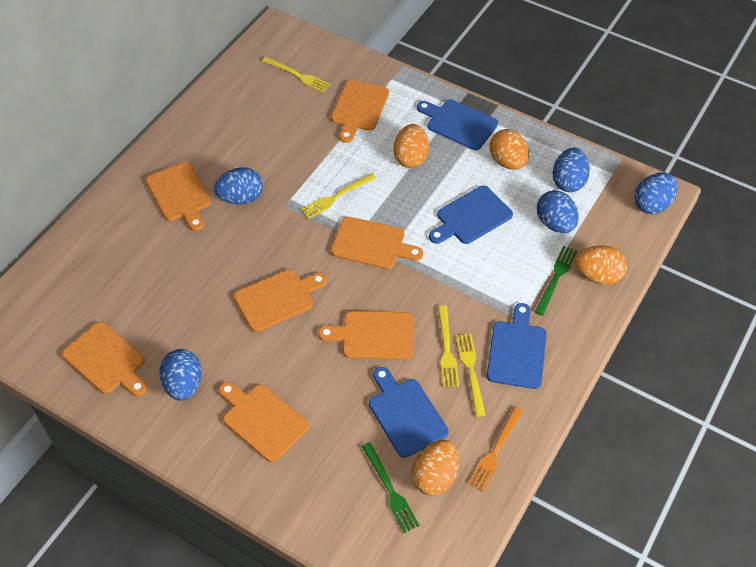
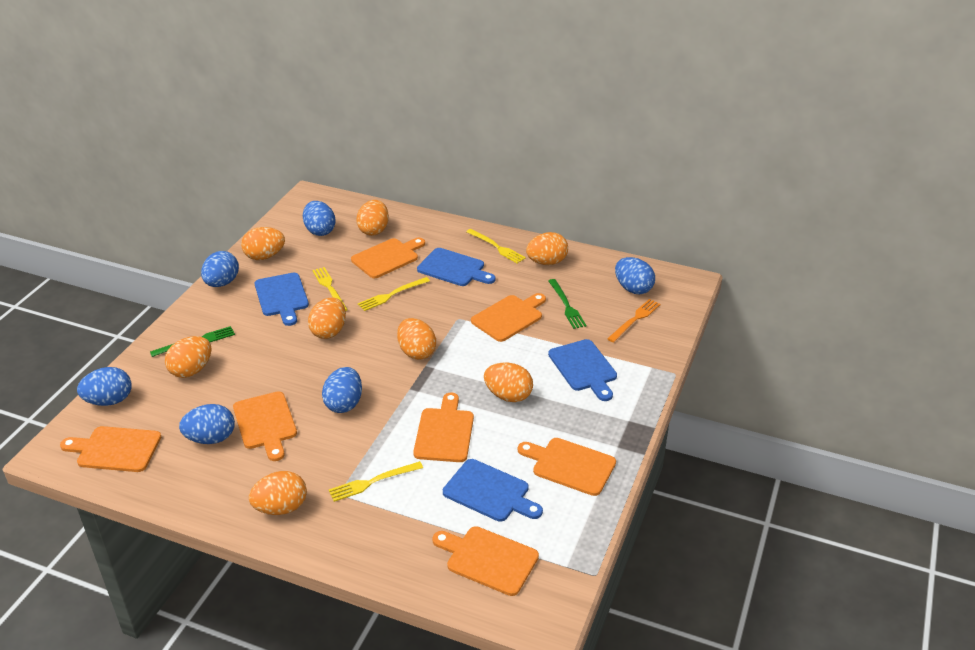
blue egg: [160,349,202,401] [214,167,263,205] [537,190,579,233] [553,148,590,192] [634,172,678,214] = 5 -> [77,367,131,406] [179,404,235,444] [201,251,239,287] [303,201,336,236] [322,367,362,413] [615,257,655,294] = 6
orange egg: [393,124,429,168] [412,440,459,496] [490,129,529,170] [575,246,627,285] = 4 -> [165,336,212,378] [241,227,285,260] [249,471,307,515] [308,297,346,339] [356,200,389,236] [397,318,436,360] [484,363,533,402] [526,232,568,265] = 8

